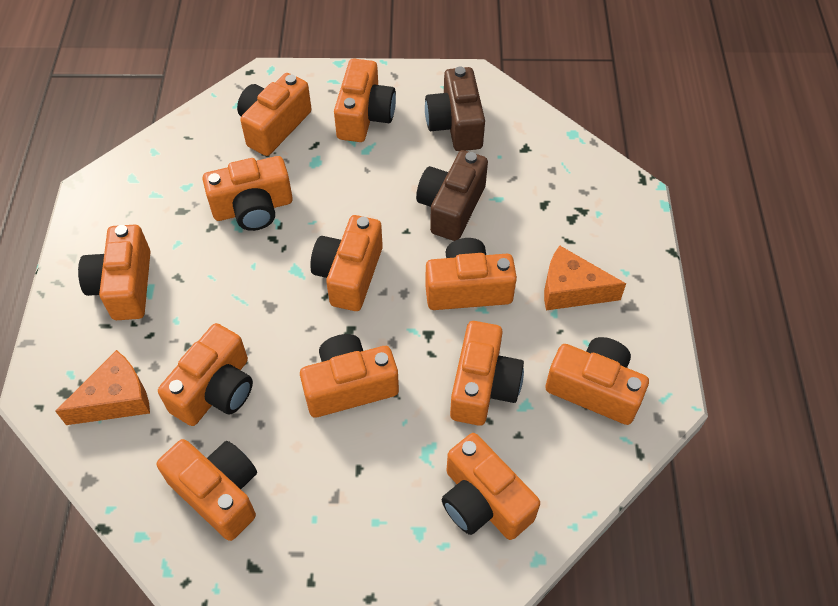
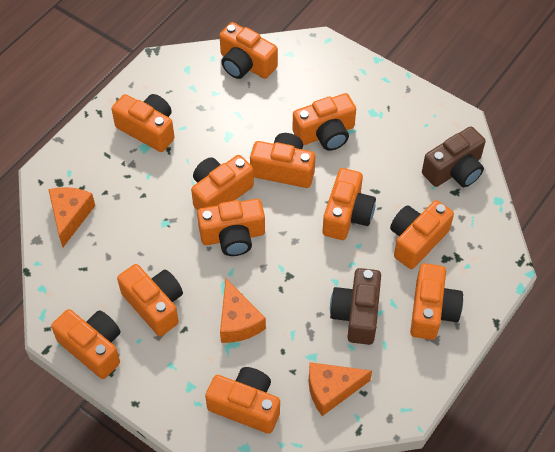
orange cheese: [55,350,150,425] [544,246,626,310] = 2 -> [48,187,95,247] [220,279,266,343] [308,362,372,416] = 3

